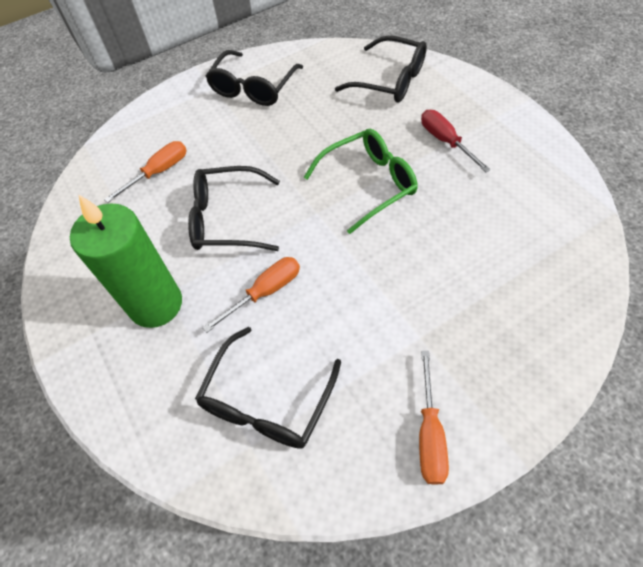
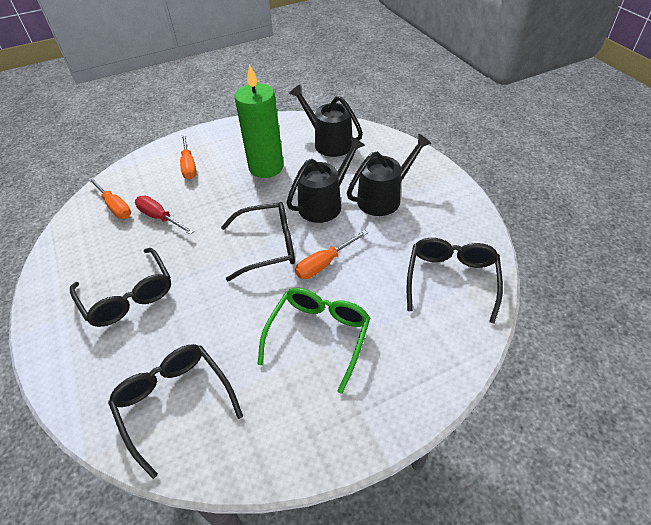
black watering can: none = 0 -> [287,137,365,223] [289,85,363,157] [347,133,432,216] = 3

